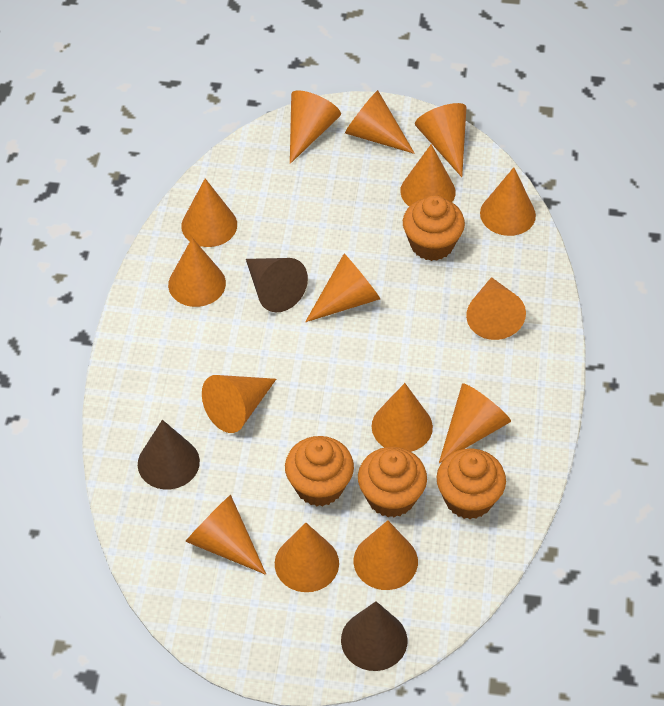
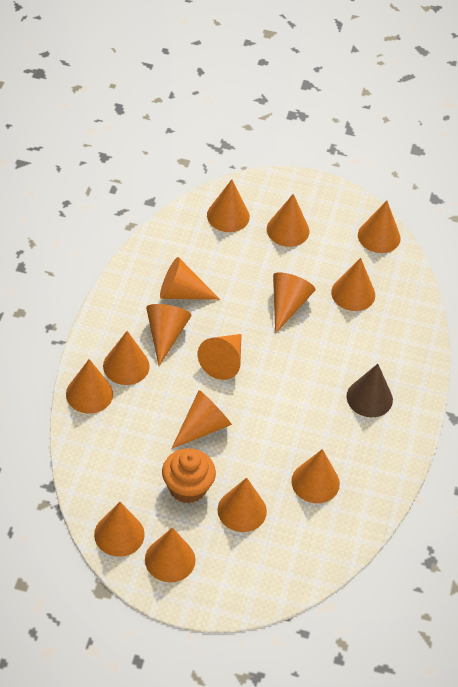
brown cone: [138,420,200,489] [246,258,308,312] [341,601,407,671] = 3 -> [347,364,393,417] = 1
orange cupcake: [285,436,354,506] [358,447,427,518] [403,195,465,261] [437,448,506,519] = 4 -> [162,448,216,504] = 1

